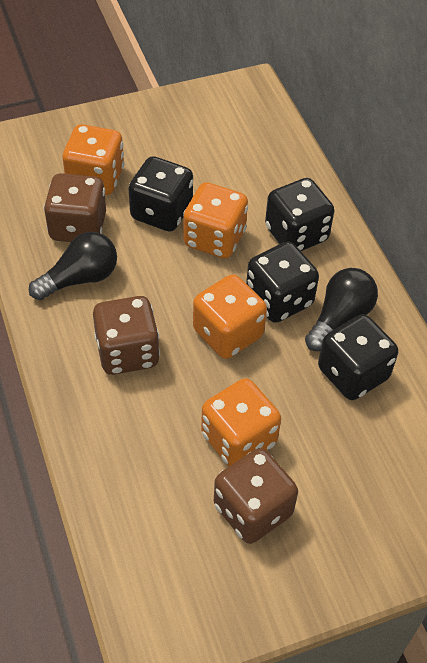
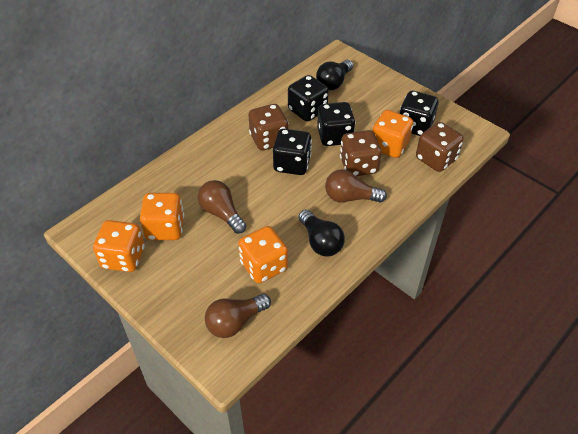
brown light bulb: none = 0 -> [198,180,246,234] [205,294,271,338] [325,169,387,203] = 3

